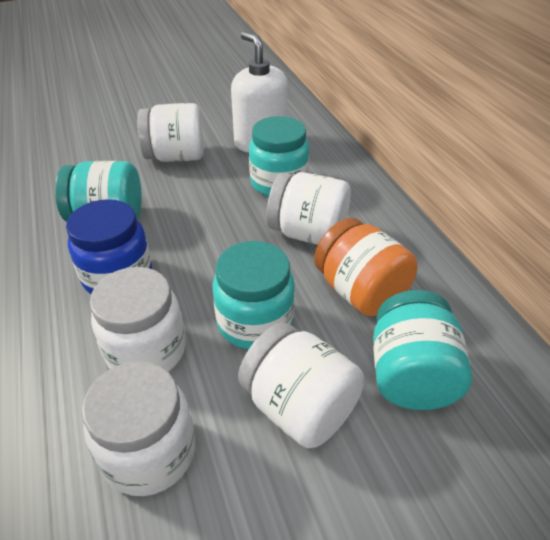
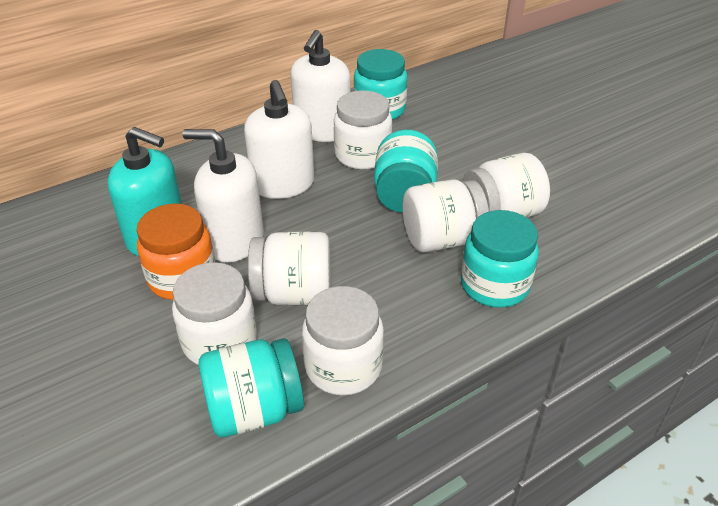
blue jar: [66,199,152,294] = 1 -> none = 0
turquoise soap dispenser: none = 0 -> [108,127,182,256] = 1
white jar: [82,361,195,496] [90,267,186,372] [137,103,204,162] [238,323,364,448] [266,172,351,245] = 5 -> [172,262,257,365] [248,231,330,306] [302,286,384,395] [334,90,392,170] [402,179,489,253] [463,153,550,218] = 6
white soap dispenser: [231,31,288,153] = 1 -> [183,129,264,262] [244,80,314,199] [291,30,350,142] = 3

